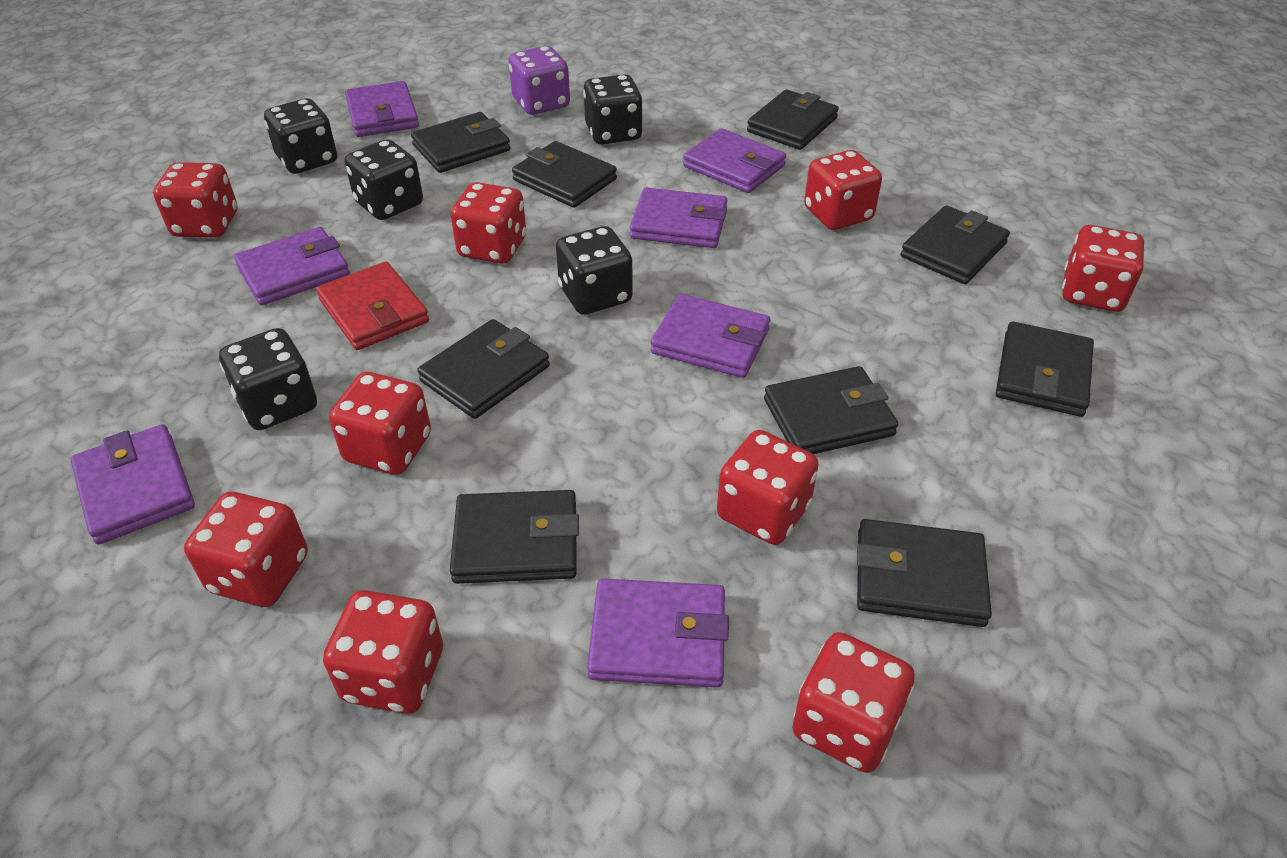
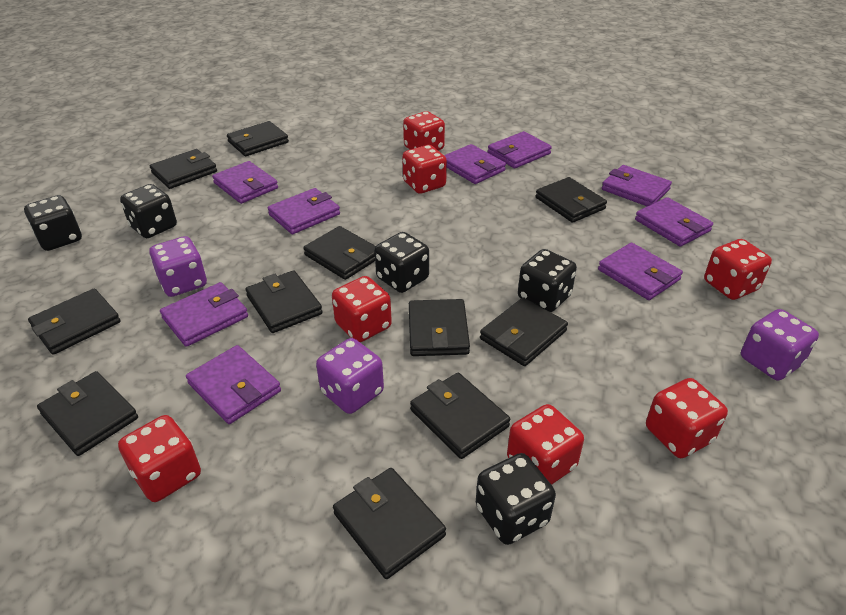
black wallet: [411,112,510,173] [417,319,550,419] [450,490,579,584] [512,141,617,208] [747,90,839,150] [764,366,899,454] [857,519,992,627] [901,205,1010,284] [996,321,1094,417] = 9 -> [28,288,121,355] [37,371,138,456] [150,149,217,189] [227,121,289,156] [245,270,323,333] [303,226,376,280] [333,468,446,579] [409,299,470,356] [410,373,510,459] [480,297,568,366] [535,177,607,223] = 11
purple dice: [508,46,570,115] = 1 -> [149,236,207,297] [316,338,384,414] [741,309,819,381] = 3
purple wallet: [71,424,195,544] [234,227,350,305] [345,81,419,137] [587,578,729,688] [630,188,727,248] [651,294,770,378] [683,128,786,193] = 7 -> [160,282,248,347] [186,345,281,424] [212,161,278,204] [268,188,340,234] [444,144,506,184] [488,131,552,169] [598,243,683,300] [602,165,672,206] [635,197,713,247] = 9
red dice: [153,162,237,238] [184,492,308,607] [323,590,443,714] [329,372,431,475] [451,182,526,264] [717,430,819,545] [793,632,915,773] [804,150,882,230] [1062,225,1145,312] = 9 -> [118,415,201,502] [332,276,392,342] [402,145,447,194] [403,111,445,151] [507,404,584,485] [646,378,728,458] [704,239,772,300] = 7
red wallet: [316,262,429,350] = 1 -> none = 0

